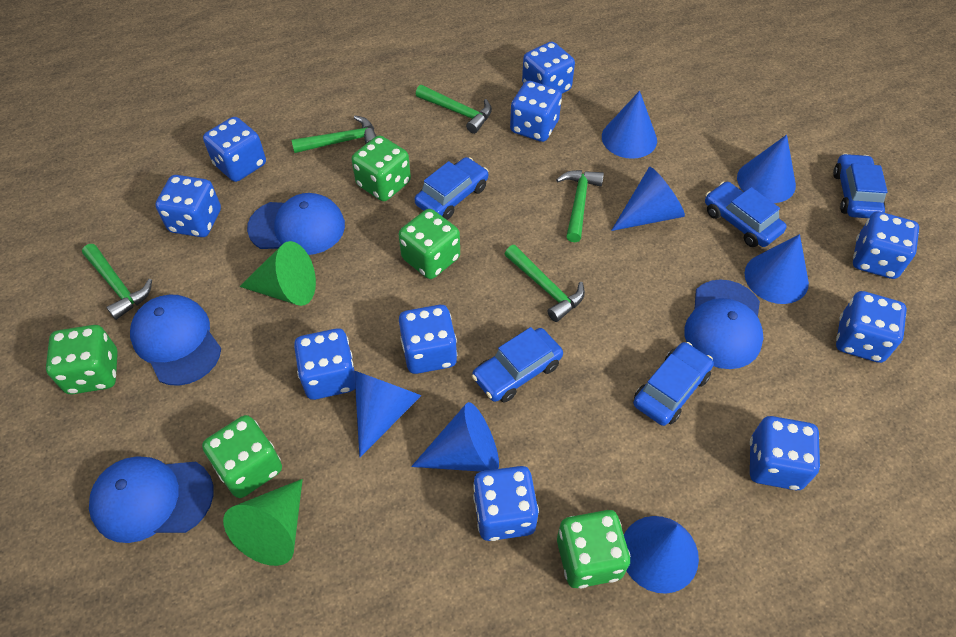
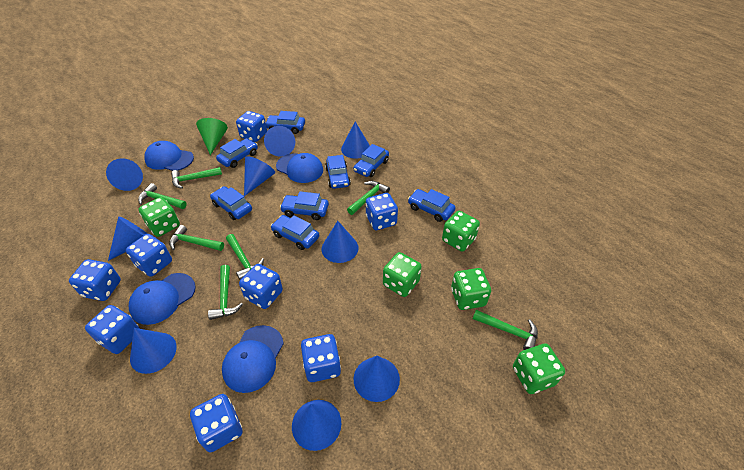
blue car: [415,157,488,220] [472,327,563,403] [633,342,714,426] [705,182,786,247] [833,153,888,218] = 5 -> [210,186,252,220] [216,138,258,168] [266,111,305,134] [271,215,319,250] [280,191,329,220] [325,155,351,189] [353,144,389,177] [408,189,456,222] = 8
blue cone: [354,371,422,457] [411,402,499,472] [602,91,657,159] [611,167,685,231] [624,516,699,594] [737,135,796,203] [745,234,809,304] = 7 -> [106,158,143,191] [108,216,147,261] [130,328,177,374] [244,156,275,196] [264,126,295,157] [292,400,341,451] [322,221,358,263] [341,122,370,159] [353,356,400,402] = 9
blue dice: [155,175,221,237] [203,117,266,182] [294,328,355,400] [399,305,457,374] [473,466,539,541] [510,81,562,142] [522,42,575,94] [750,416,820,490] [836,291,907,363] [853,211,919,279] = 10 -> [69,259,121,301] [85,305,140,354] [126,234,172,277] [190,394,242,452] [236,111,267,142] [239,264,283,309] [301,334,341,382] [366,193,398,230] = 8
green cone: [223,479,303,566] [239,241,316,306] = 2 -> [196,118,228,155] = 1
green hammer: [82,244,152,320] [291,115,376,153] [415,85,492,134] [505,245,585,322] [556,170,604,242] = 5 -> [138,183,187,209] [169,225,224,251] [171,167,222,189] [208,265,243,320] [226,234,264,280] [347,181,390,215] [473,310,538,350] = 7

